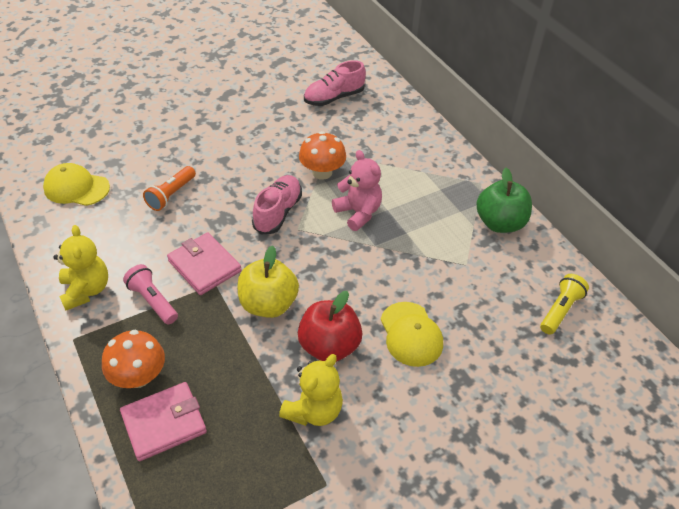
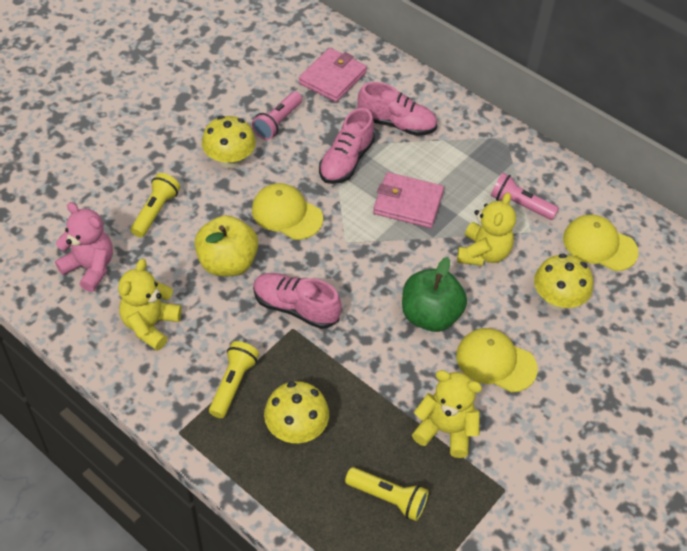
orange flashlight: [143,166,196,211] = 1 -> none = 0
orange mushroom: [102,330,165,388] [299,131,346,180] = 2 -> none = 0
pink flashlight: [123,264,178,325] = 1 -> [252,92,302,140] [491,173,559,220] = 2
pink shoe: [252,175,302,235] [304,60,366,106] = 2 -> [253,273,342,329] [319,108,375,184] [357,82,437,136] = 3
red apple: [298,291,362,362] = 1 -> none = 0
yellow cap: [43,163,110,206] [381,302,443,367] = 2 -> [252,183,323,240] [456,328,538,392] [563,215,638,271] = 3
yellow flashlight: [540,274,589,335] = 1 -> [131,173,180,237] [209,341,259,418] [345,467,429,521] = 3
yellow mushroom: none = 0 -> [202,116,256,169] [264,381,329,443] [534,253,593,310] = 3
yellow teddy bear: [53,225,108,311] [279,354,343,426] = 2 -> [118,259,182,351] [412,370,482,458] [457,192,516,266] = 3

